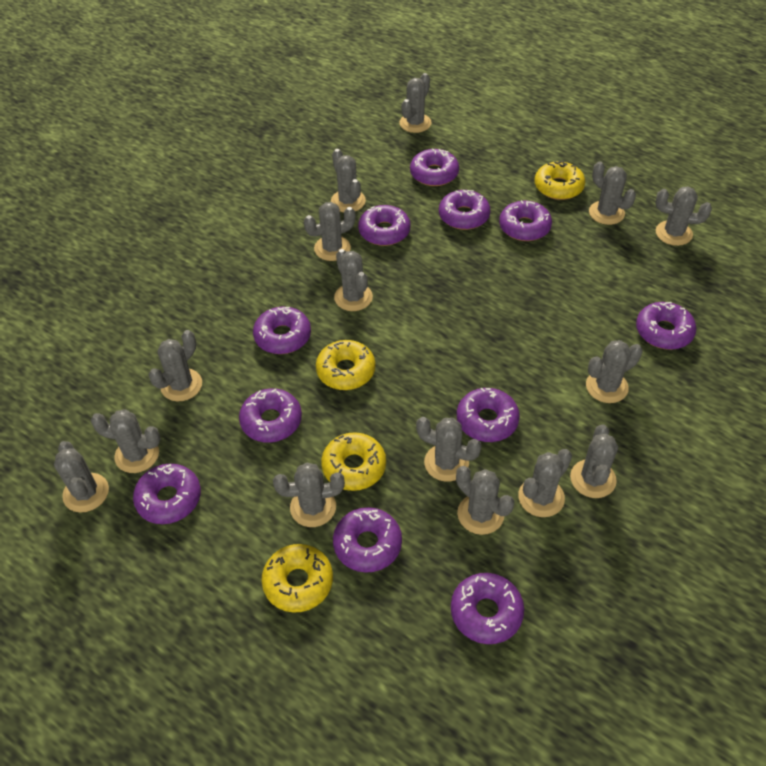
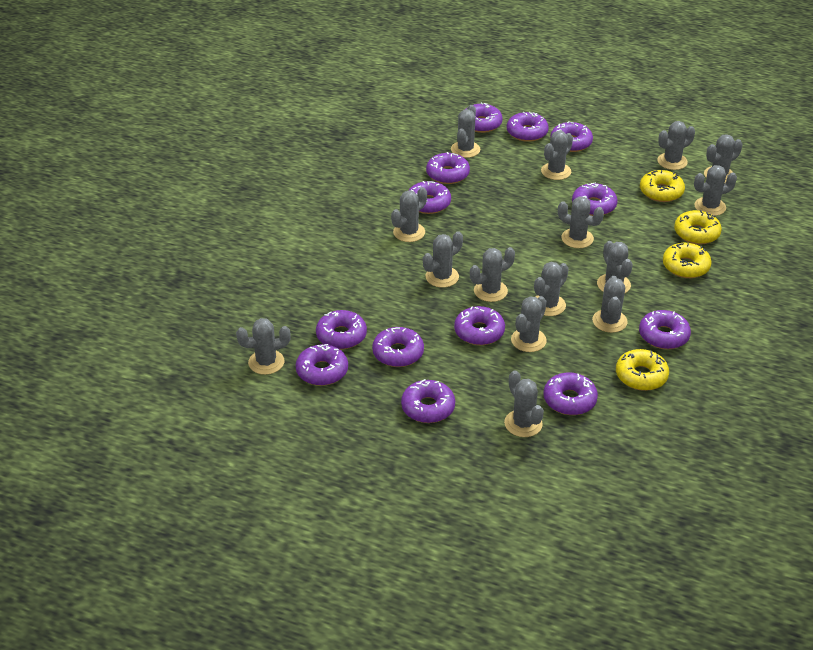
purple donut: [133,464,201,524] [239,388,302,443] [253,306,311,354] [333,507,402,573] [358,205,411,246] [410,148,459,186] [439,190,490,230] [451,573,524,644] [457,388,520,442] [499,200,552,241] [636,302,696,350] = 11 -> [296,344,348,386] [316,310,367,349] [372,327,424,367] [401,379,455,423] [408,181,451,214] [426,152,470,184] [454,306,505,345] [466,102,502,133] [507,112,549,142] [543,373,598,415] [550,121,593,152] [572,183,617,216] [639,310,691,349] = 13

